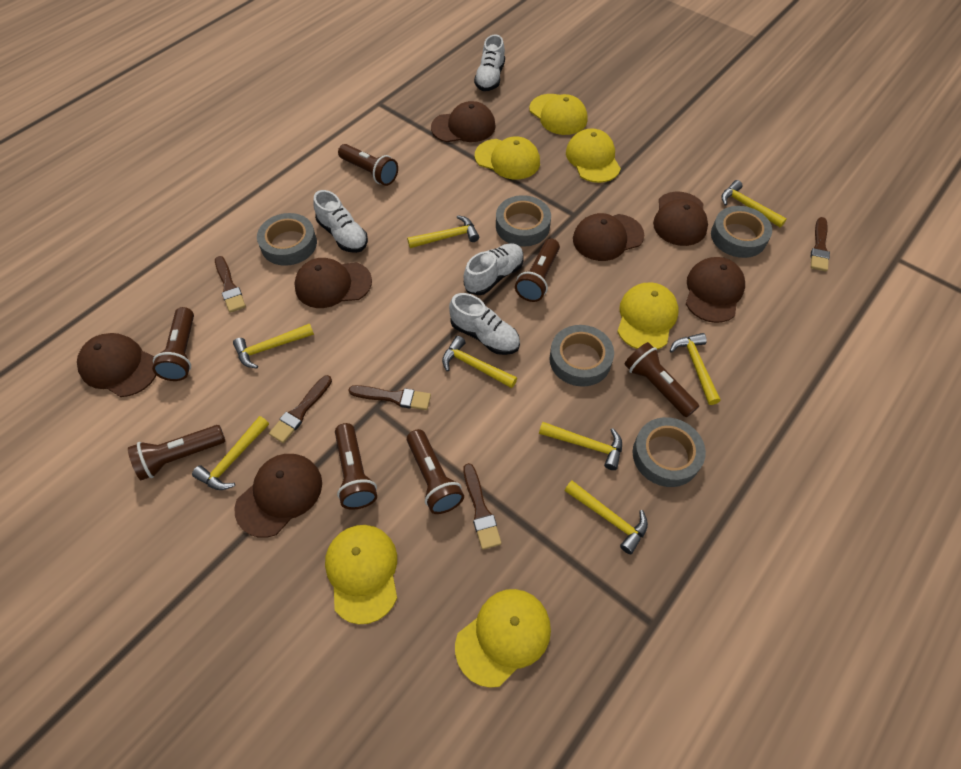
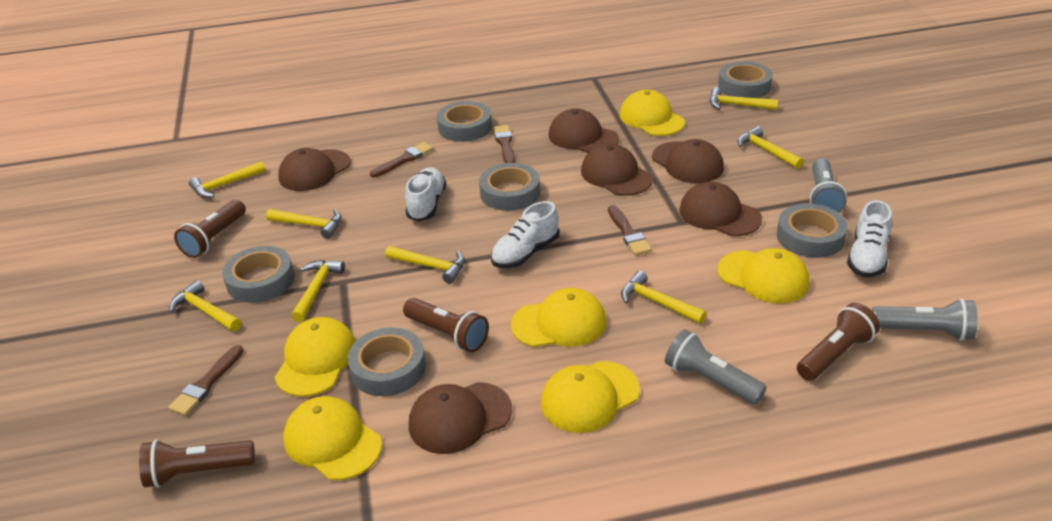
brown brush: [215,256,246,313] [269,375,332,443] [348,385,431,410] [463,463,502,550] [811,217,830,272] = 5 -> [168,345,243,416] [370,142,433,178] [493,125,515,163] [608,205,652,256] = 4
brown cap: [77,333,156,397] [235,454,322,538] [294,258,372,308] [431,101,496,142] [573,213,644,261] [653,192,708,246] [686,257,745,323] = 7 -> [278,148,351,191] [409,382,512,454] [549,108,619,153] [581,144,653,196] [652,139,724,183] [679,182,762,236] = 6
brown flashlight: [128,425,225,480] [152,307,194,381] [335,423,377,510] [338,144,398,186] [407,429,464,514] [515,239,560,302] [624,342,699,417] = 7 -> [139,440,255,488] [174,200,246,258] [403,298,489,352] [797,303,880,381] = 4
grey flashlight: none = 0 -> [665,329,766,404] [810,158,847,213] [872,298,978,341] = 3
grey tape: [257,213,317,266] [496,195,551,247] [549,325,614,387] [633,417,706,487] [711,206,772,258] = 5 -> [222,246,295,303] [347,328,426,396] [437,101,492,142] [479,163,540,211] [718,61,773,98] [777,204,848,258] = 6
white shoe: [313,190,368,253] [449,293,520,355] [464,243,524,295] [474,35,505,91] = 4 -> [405,167,446,222] [491,201,559,268] [847,200,892,277] = 3

